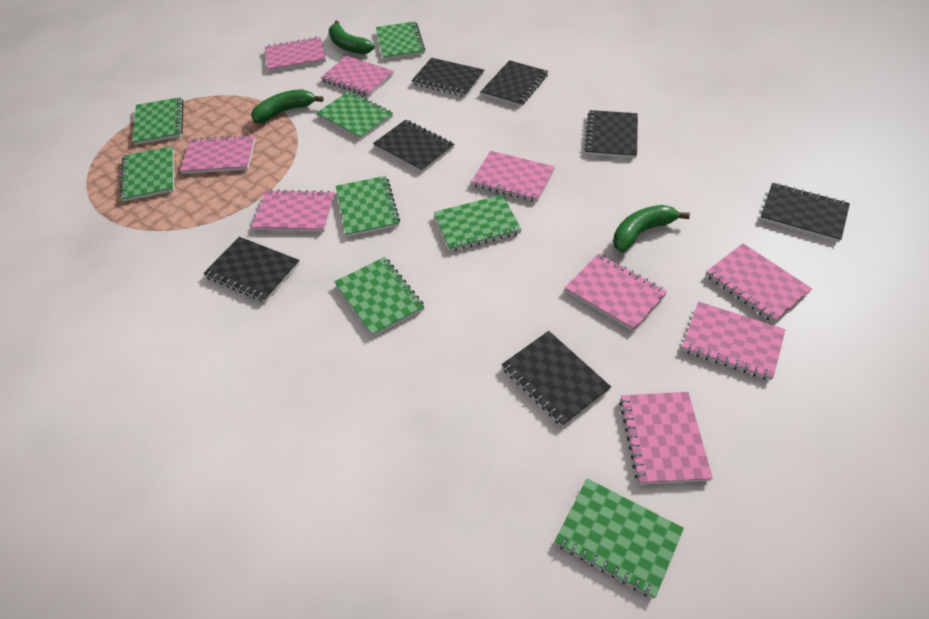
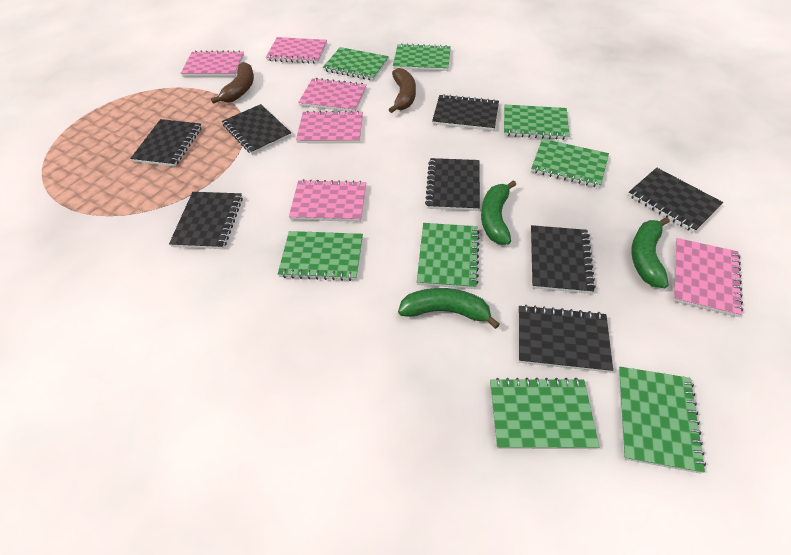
black notebook: [203,237,300,302] [373,120,454,173] [411,58,484,97] [481,60,548,107] [501,331,611,427] [584,110,638,158] [760,183,850,242] = 7 -> [130,119,202,167] [169,192,243,249] [222,104,291,155] [425,158,480,211] [432,94,499,131] [519,305,613,373] [531,225,596,294] [628,168,723,233] = 8
brown banana: none = 0 -> [211,62,254,104] [389,68,416,113] = 2
pink notebook: [180,135,255,174] [252,189,335,232] [265,37,326,72] [321,56,394,97] [471,151,555,202] [565,254,667,332] [619,392,713,485] [682,302,785,381] [706,244,812,323] = 9 -> [181,50,244,76] [266,37,327,64] [289,179,366,222] [296,111,363,143] [298,78,367,112] [673,238,743,317] = 6

